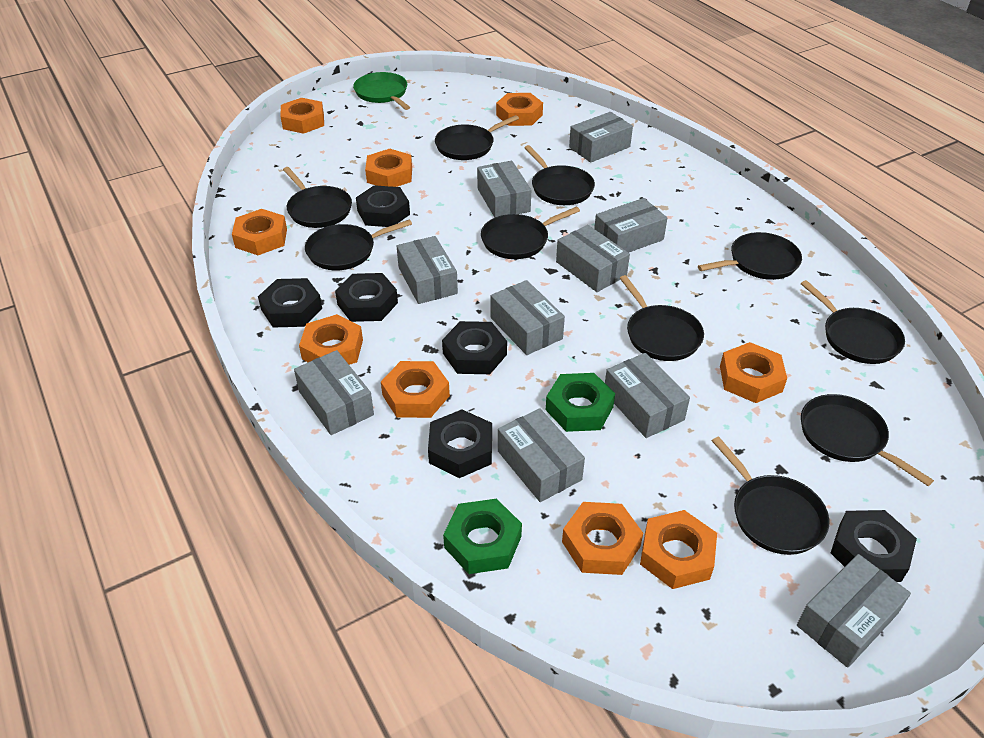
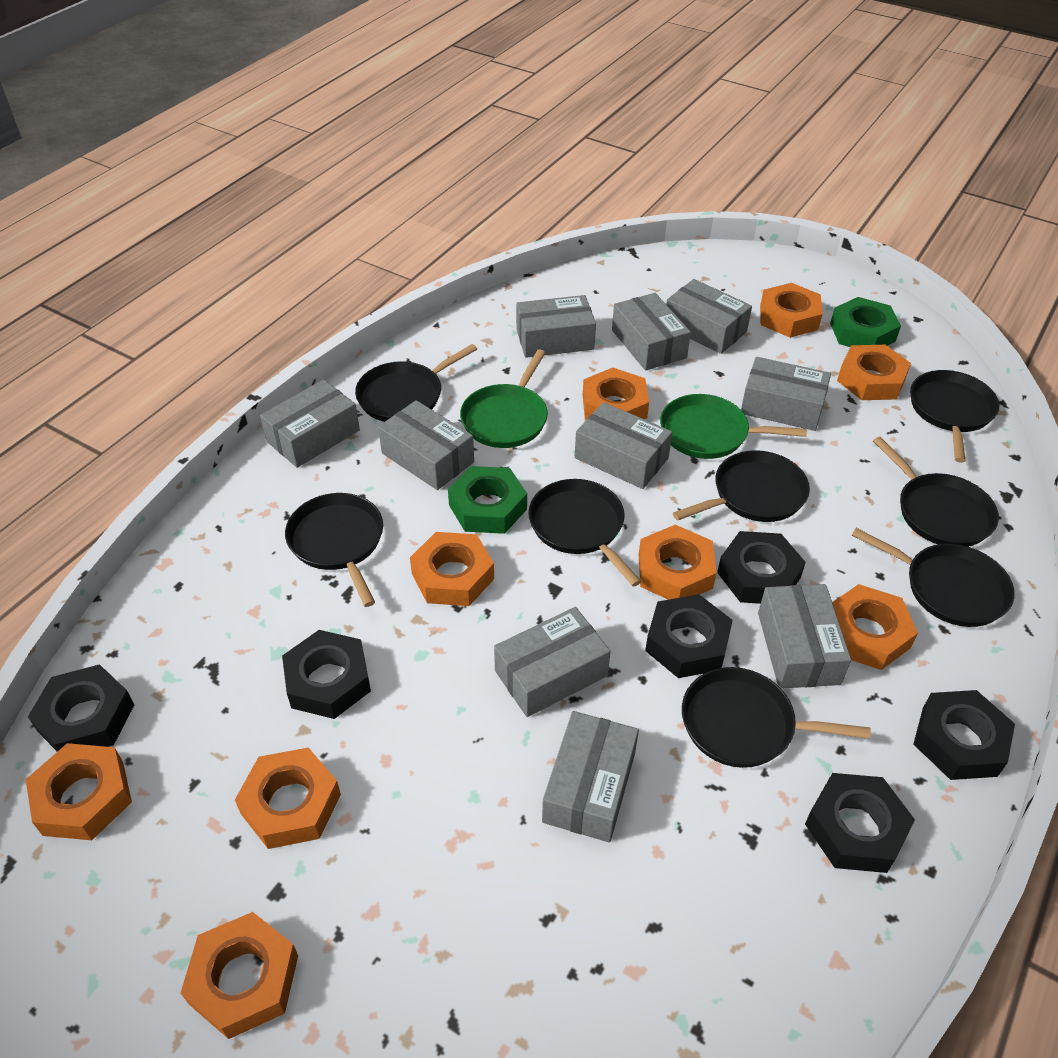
black pan: [283,167,352,228] [305,219,412,270] [435,115,519,160] [481,207,580,259] [524,145,595,205] [620,275,704,361] [698,232,802,280] [712,437,829,555] [801,280,905,364] [801,394,934,486] = 10 -> [285,493,383,607] [355,344,477,422] [528,479,642,587] [673,450,810,522] [682,667,871,768] [852,528,1015,627] [873,437,999,547] [910,370,999,463] = 8
green pan: [353,72,410,110] = 1 -> [460,349,548,448] [660,394,807,459] = 2

